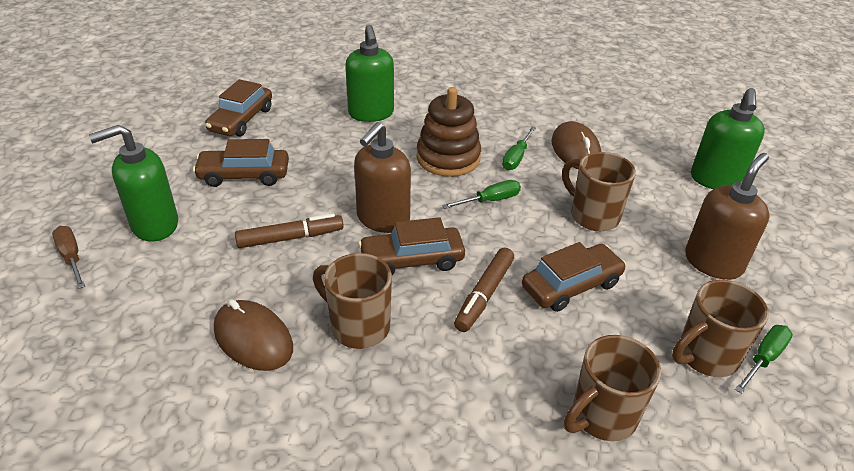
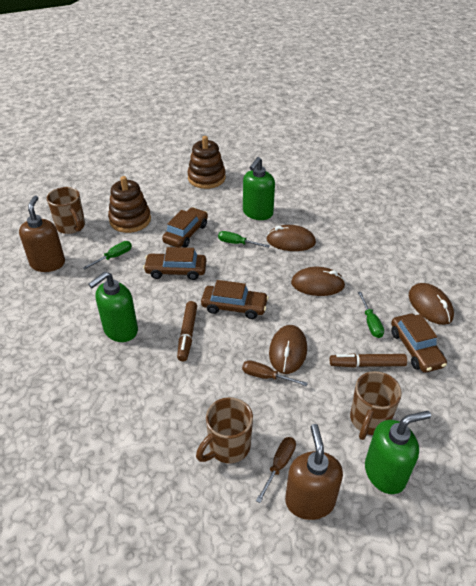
brown mouse: [214,299,293,371] [551,121,601,169] = 2 -> [266,225,316,251] [269,325,307,374] [291,267,345,296] [409,283,454,325] = 4
brown mug: [313,253,392,349] [562,152,636,231] [564,335,661,441] [672,280,769,377] = 4 -> [47,187,85,234] [196,397,253,463] [350,371,402,440] = 3
brown screwdriver: [52,226,85,289] = 1 -> [242,360,308,386] [256,437,296,503] = 2
brown stacking toy: [417,87,481,177] = 1 -> [108,176,151,233] [187,136,226,189] = 2

